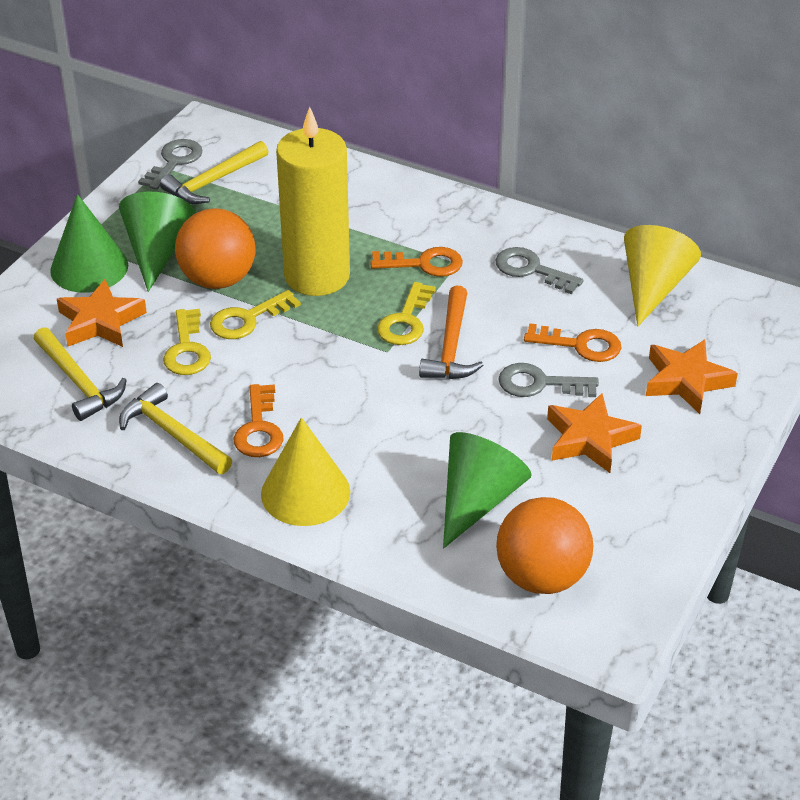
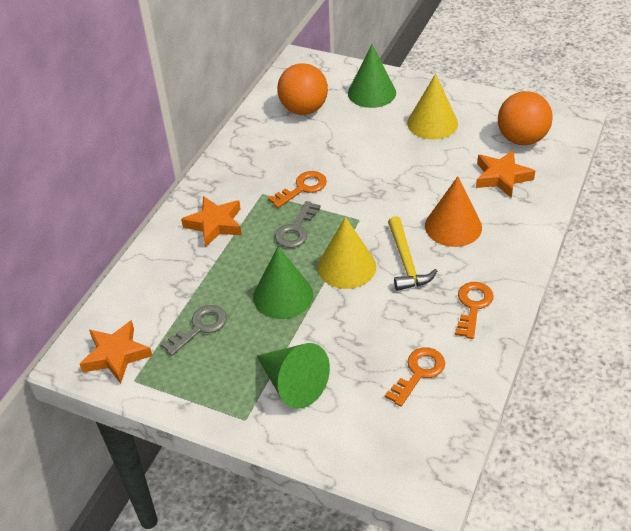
grey key: [138,139,203,190] [496,247,583,294] [498,363,599,397] = 3 -> [160,305,227,356] [275,201,321,248] = 2
orange cone: none = 0 -> [425,176,482,247] = 1
orange hammer: [419,286,484,379] = 1 -> none = 0
yellow candle: [276,107,350,296] = 1 -> none = 0
yellow hammer: [34,327,127,421] [119,383,232,474] [160,141,268,204] = 3 -> [388,216,437,291] = 1
yellow key: [163,309,211,375] [210,290,301,339] [377,282,436,345] = 3 -> none = 0

